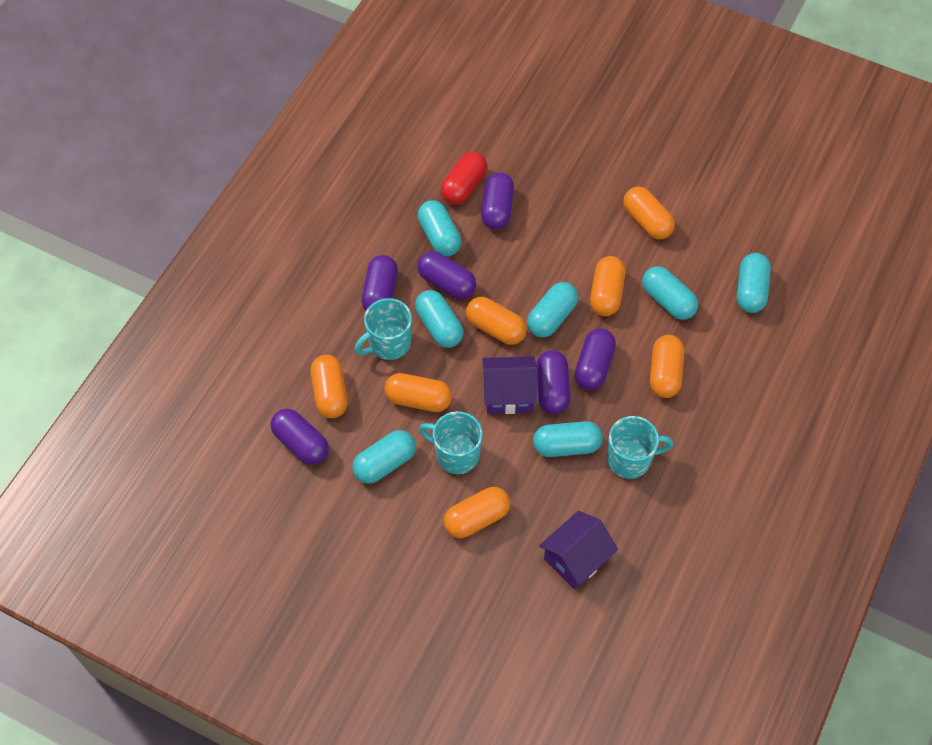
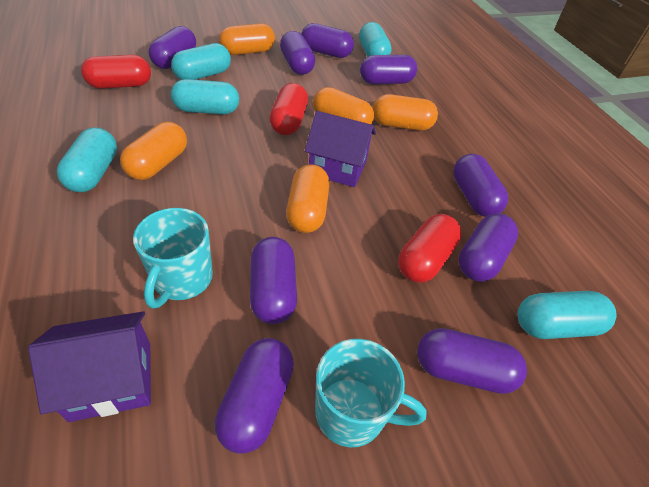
orange capsule: [310,355,348,418] [384,373,452,412] [444,487,510,538] [466,297,527,345] [590,256,626,316] [623,187,675,239] [650,335,684,398] = 7 -> [120,122,187,180] [219,23,275,55] [286,164,329,233] [313,87,374,125] [372,94,438,131] = 5
purple capsule: [271,409,329,465] [362,255,398,311] [417,251,476,299] [481,172,514,230] [537,350,571,414] [575,328,616,390] = 6 -> [148,26,196,69] [215,338,294,454] [250,237,297,324] [280,31,315,75] [301,23,354,58] [360,55,417,84] [417,328,527,394] [453,154,508,217] [458,213,518,282] = 9
red capsule: [441,152,487,205] = 1 -> [81,55,151,89] [269,83,308,135] [398,214,462,283] = 3
turquoise capsule: [352,430,416,484] [415,290,464,348] [418,200,461,256] [527,282,578,337] [533,421,603,457] [642,266,698,320] [737,253,771,313] = 7 -> [57,127,117,192] [171,43,231,80] [171,79,239,114] [359,22,391,57] [518,291,617,339] = 5
turquoise mug: [354,298,412,360] [419,411,483,474] [607,416,673,479] = 3 -> [133,208,213,309] [315,339,427,447] = 2

